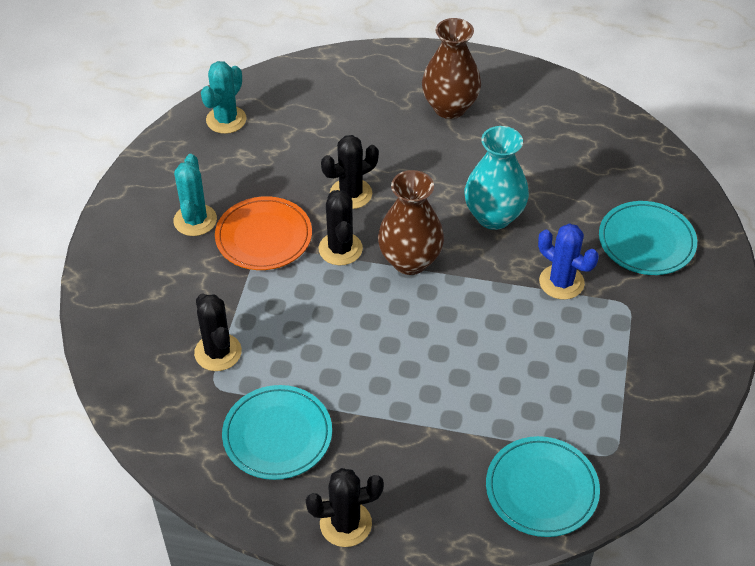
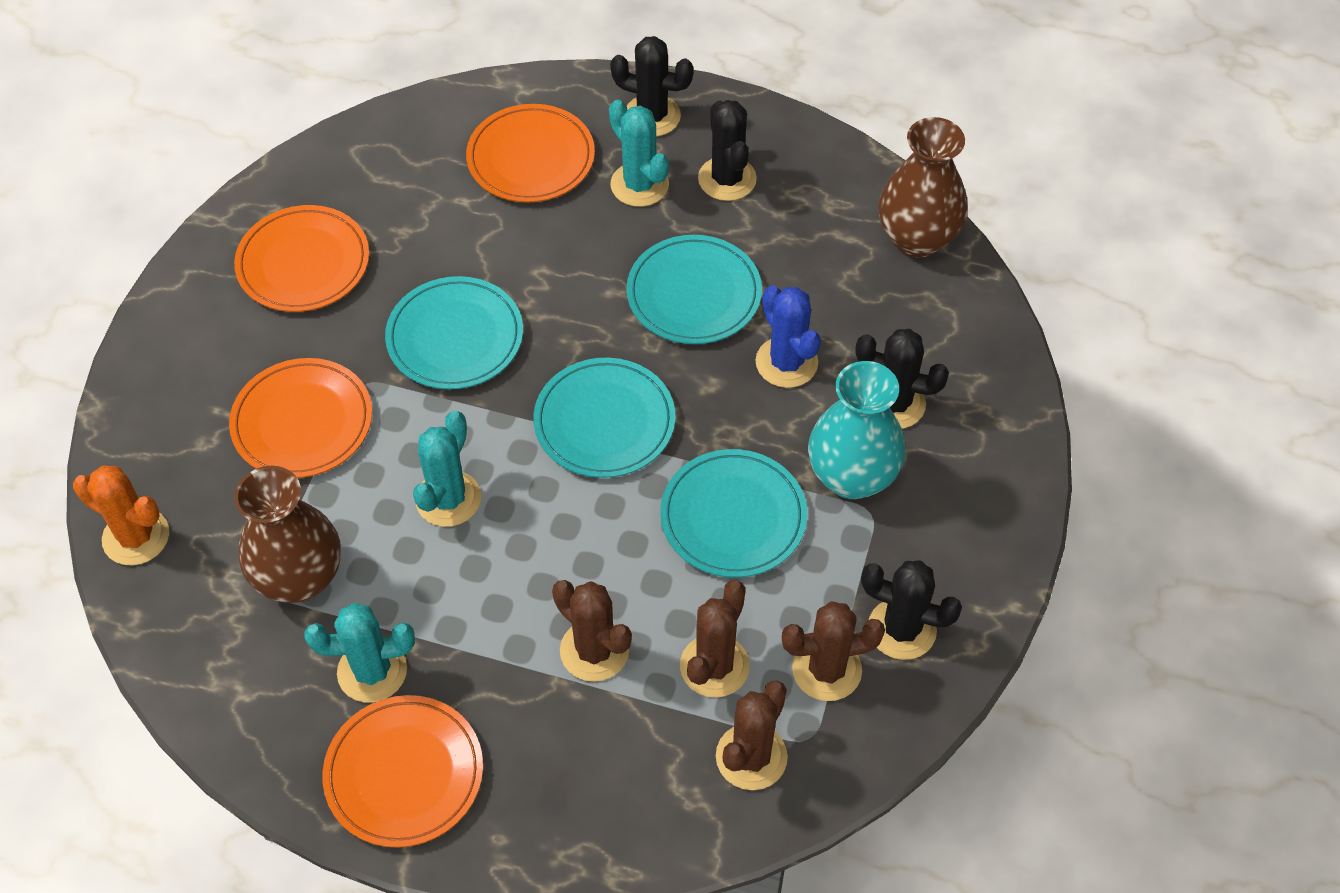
brown cactus: none = 0 -> [552,580,632,682] [680,580,750,698] [716,681,788,790] [782,601,885,701] = 4
orange cactus: none = 0 -> [73,466,169,565] = 1
orange plate: [215,196,312,270] = 1 -> [229,358,372,478] [234,205,369,312] [322,695,483,848] [466,104,595,203] = 4
turquoise cactus: [173,154,217,236] [201,61,247,134] = 2 -> [304,603,415,703] [413,411,481,527] [609,100,669,207] = 3
turquoise plate: [222,385,332,480] [486,436,600,537] [599,201,697,275] = 3 -> [385,276,523,389] [533,358,675,478] [626,235,762,344] [660,449,807,578] = 4

